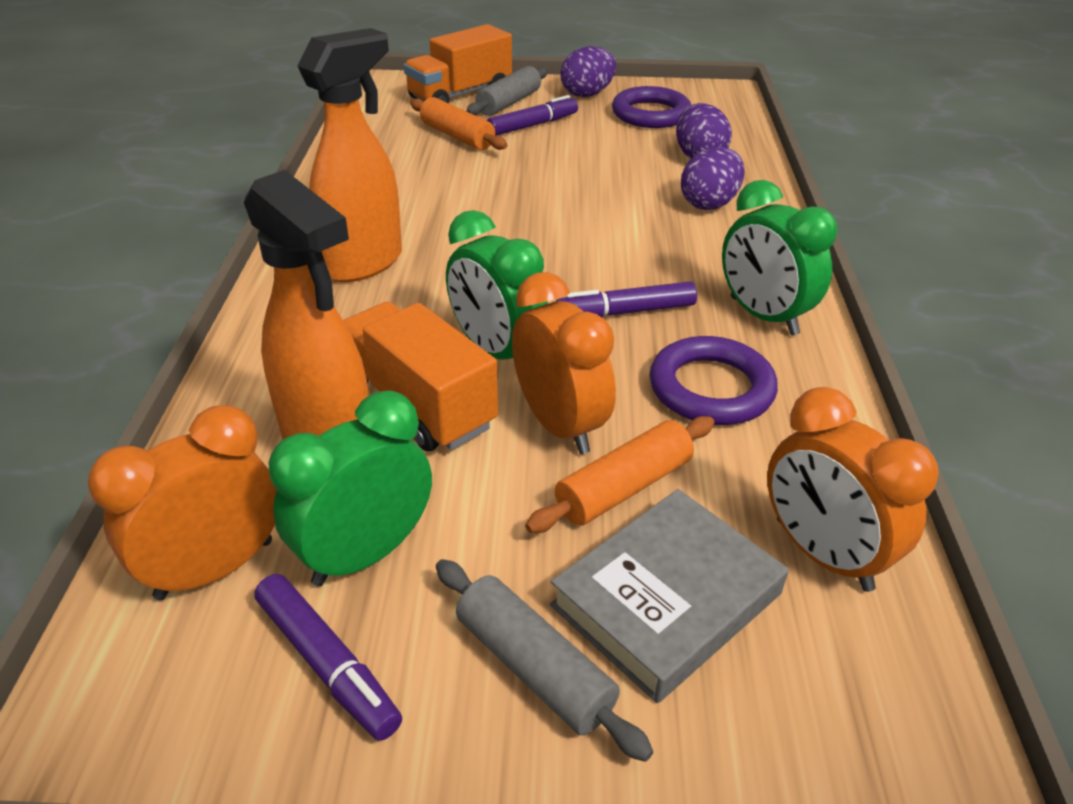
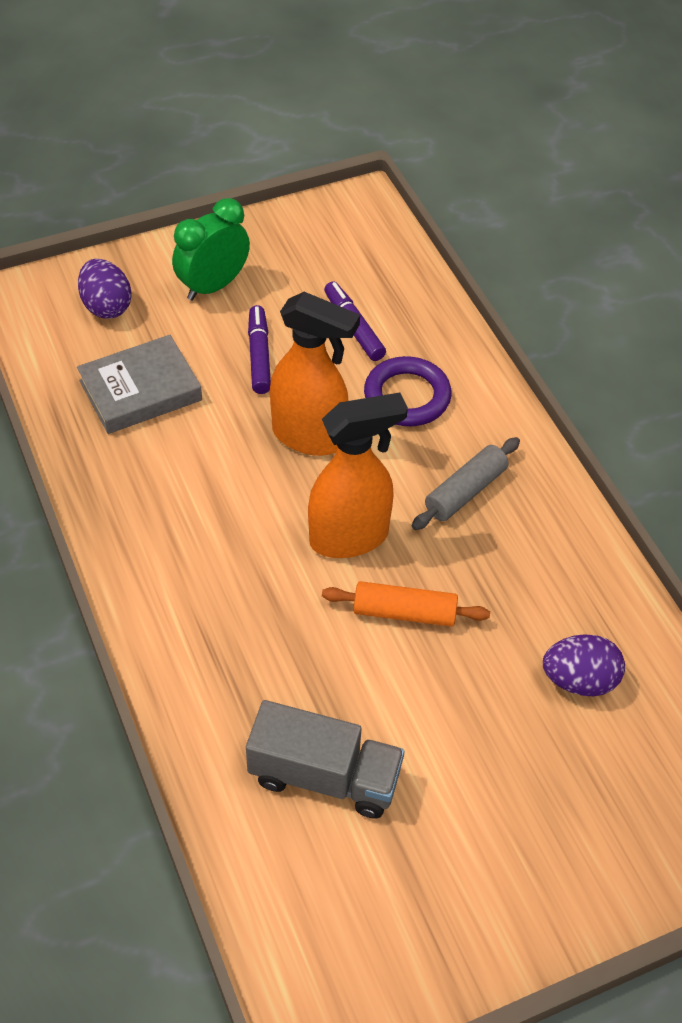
green clock: [269,390,432,586] [446,210,548,360] [722,180,837,335] = 3 -> [172,198,250,301] = 1
grey rolling pin: [436,559,653,762] [467,66,548,116] = 2 -> [412,437,520,530] = 1
grey truck: none = 0 -> [246,700,404,818] = 1
orange clock: [88,405,277,600] [512,272,616,454] [767,387,939,592] = 3 -> none = 0
orange rolling pin: [410,97,507,150] [525,416,714,533] = 2 -> [322,581,490,627] = 1
orange truck: [343,302,498,451] [404,24,512,103] = 2 -> none = 0
purple egg: [560,46,616,97] [676,103,732,158] [681,147,745,210] = 3 -> [78,259,132,319] [543,634,625,696] = 2
purple marker: [254,574,402,741] [487,95,578,136] [556,281,697,317] = 3 -> [248,305,271,394] [324,281,386,361] = 2
purple ring: [612,86,691,128] [649,336,778,425] = 2 -> [364,356,452,426] = 1

